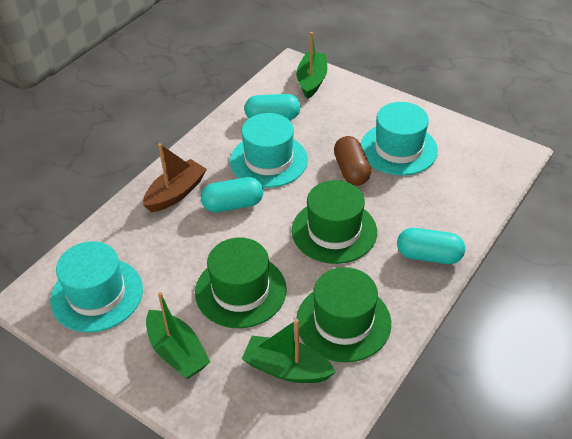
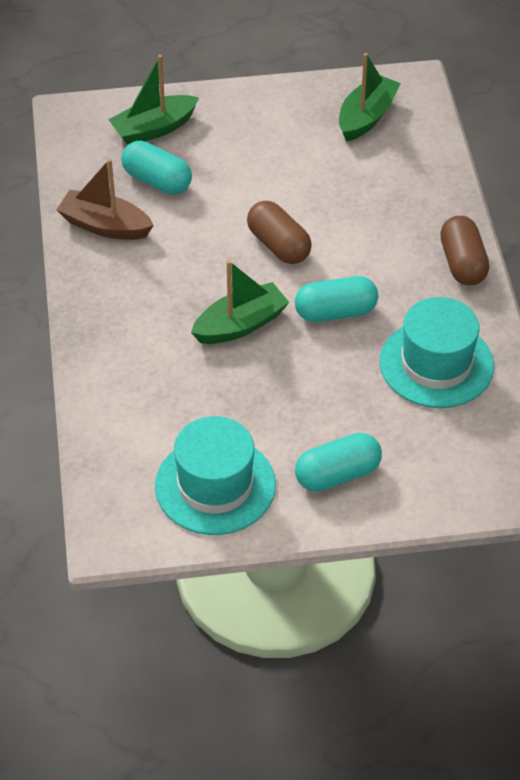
brown capsule: [334,136,371,186] = 1 -> [247,201,312,264] [440,216,489,286] = 2
green hat: [195,238,287,328] [292,180,377,264] [296,267,391,363] = 3 -> none = 0
turquoise hat: [50,241,143,332] [230,113,308,188] [361,102,438,176] = 3 -> [155,416,276,535] [380,297,494,408] = 2

